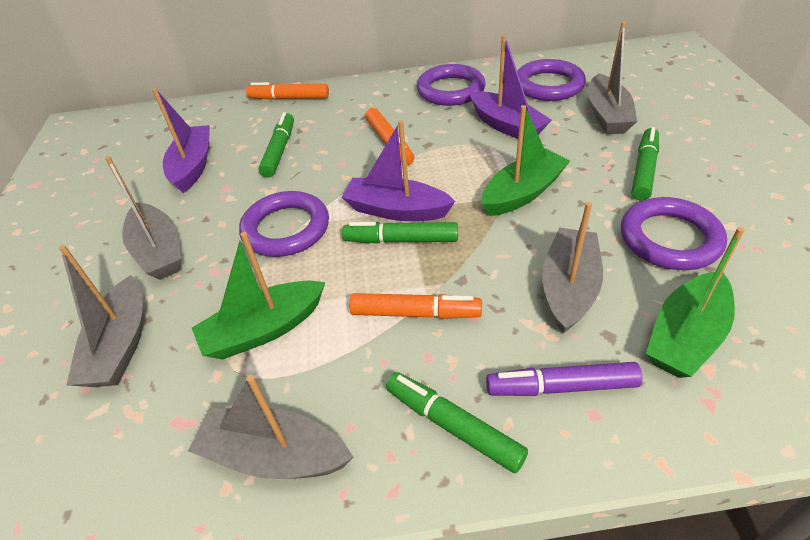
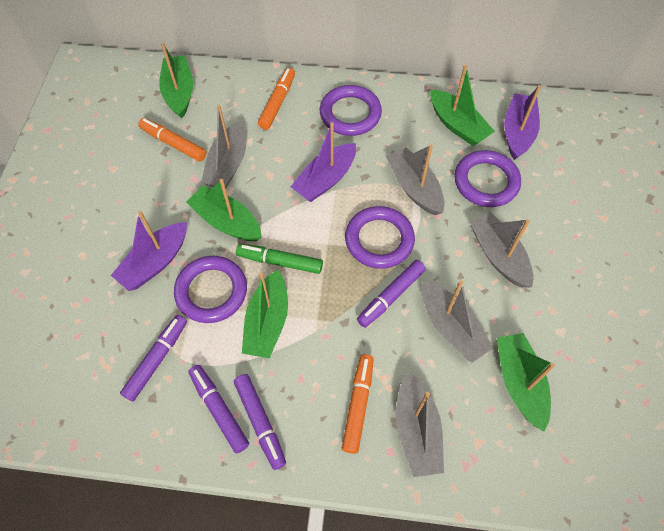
green boat: [192,232,325,359] [482,105,570,216] [646,227,745,378] = 3 -> [159,43,193,118] [186,179,262,241] [242,270,288,358] [430,65,495,146] [497,333,555,432] = 5
green marker: [258,112,294,178] [342,222,458,244] [386,372,528,473] [632,127,659,200] = 4 -> [236,244,323,274] = 1
purple marker: [486,362,642,396] = 1 -> [120,315,187,401] [188,365,249,453] [234,374,286,470] [357,260,426,328] = 4

